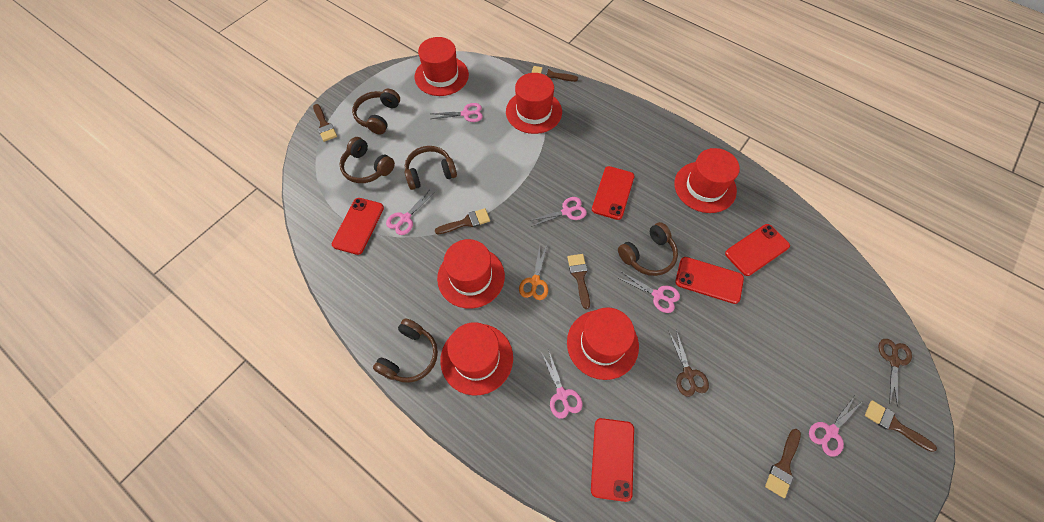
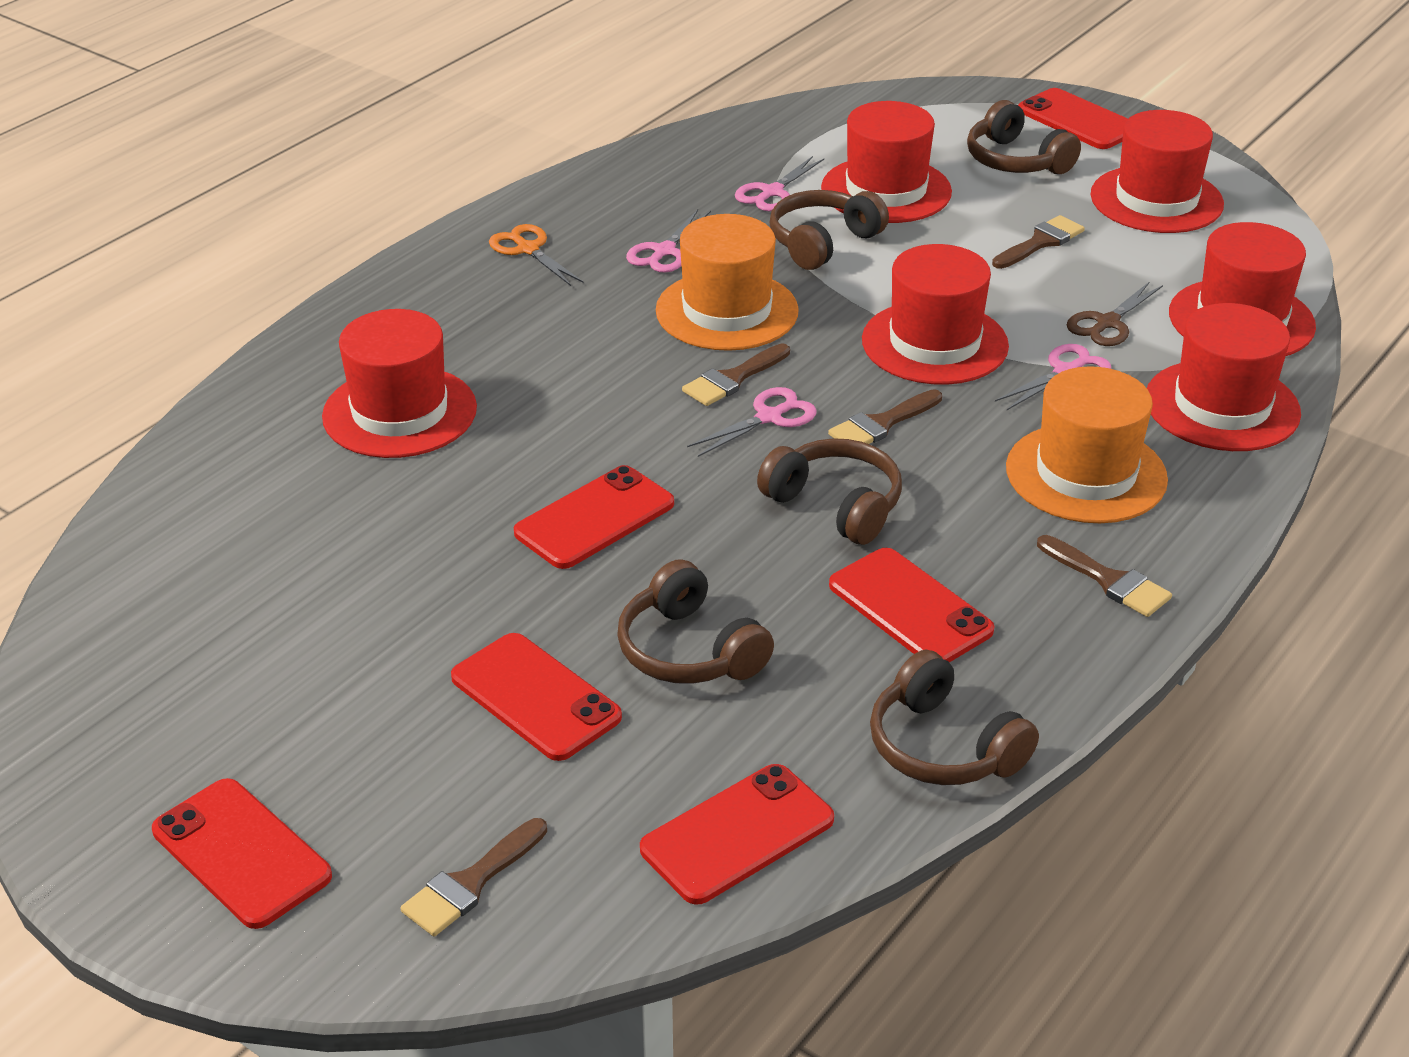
brown brush: [313,104,337,142] [435,208,490,235] [531,66,578,82] [567,254,590,309] [765,429,801,498] [865,400,937,452] = 6 -> [400,818,547,936] [682,343,790,406] [828,389,942,444] [992,215,1085,269] [1037,535,1172,617] = 5
brown scissors: [669,330,709,397] [878,339,912,407] = 2 -> [1067,281,1163,346] = 1
orange hat: none = 0 -> [656,214,799,351] [1006,366,1168,523] = 2
pink scissors: [386,189,435,235] [431,103,483,122] [529,197,587,227] [541,349,582,419] [617,272,680,313] [809,396,863,457] = 6 -> [626,209,711,273] [687,387,817,457] [735,156,824,211] [995,344,1111,410] = 4
red phone: [332,198,384,255] [591,418,634,502] [592,166,635,220] [675,257,744,304] [725,224,790,276] = 5 -> [152,778,332,929] [451,633,622,761] [514,465,674,569] [640,764,834,905] [829,548,994,662] [1018,88,1128,149] = 6

